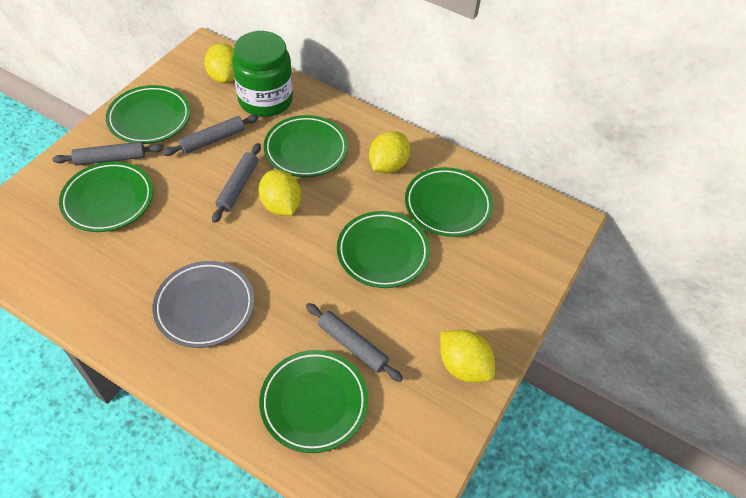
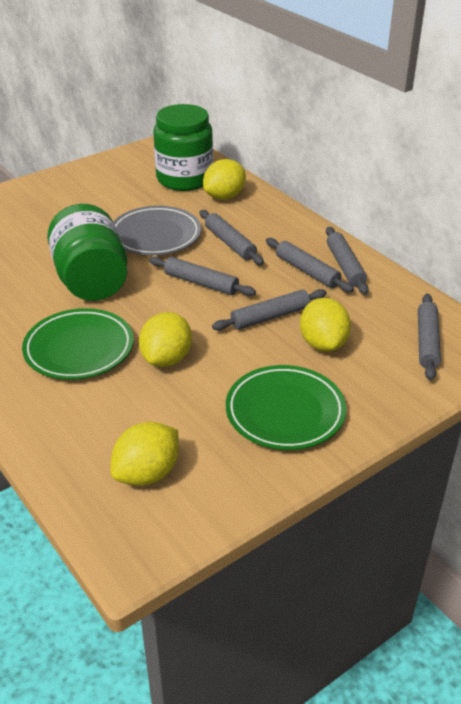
green jar: [232,31,293,117] = 1 -> [47,204,127,301] [153,104,213,191] = 2
green plate: [59,161,153,232] [106,85,190,144] [259,350,368,453] [264,115,348,177] [337,211,430,288] [405,167,493,237] = 6 -> [22,308,134,380] [226,365,346,450] = 2
grey rolling pin: [53,142,163,166] [163,114,259,156] [212,143,261,223] [306,303,403,382] = 4 -> [149,256,256,296] [200,210,264,265] [212,289,327,330] [266,238,354,292] [326,227,369,295] [418,294,441,380] = 6

